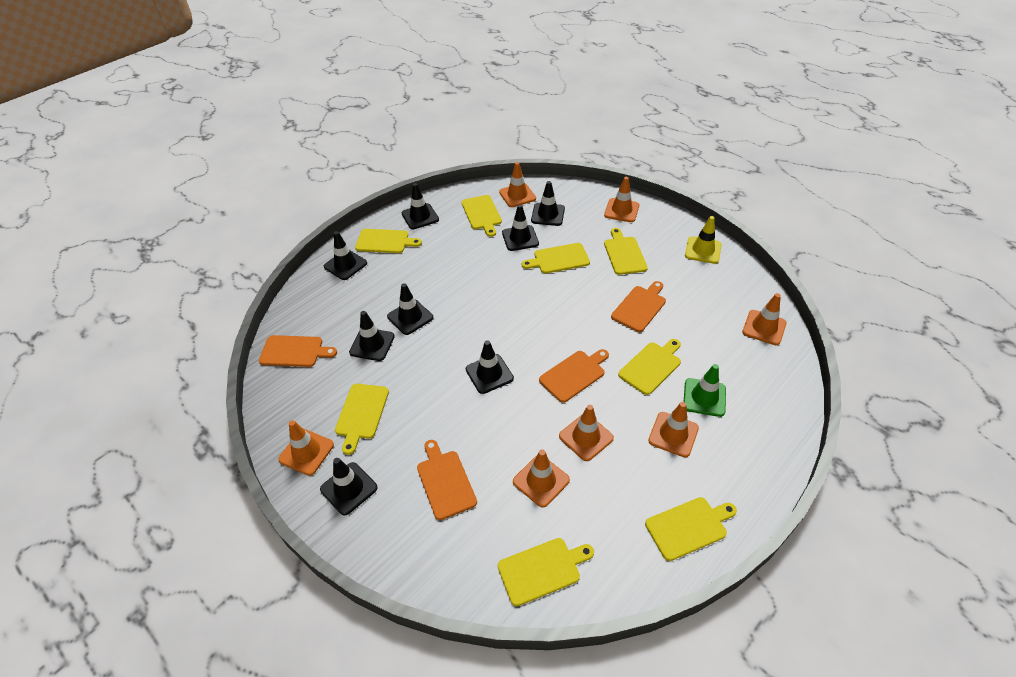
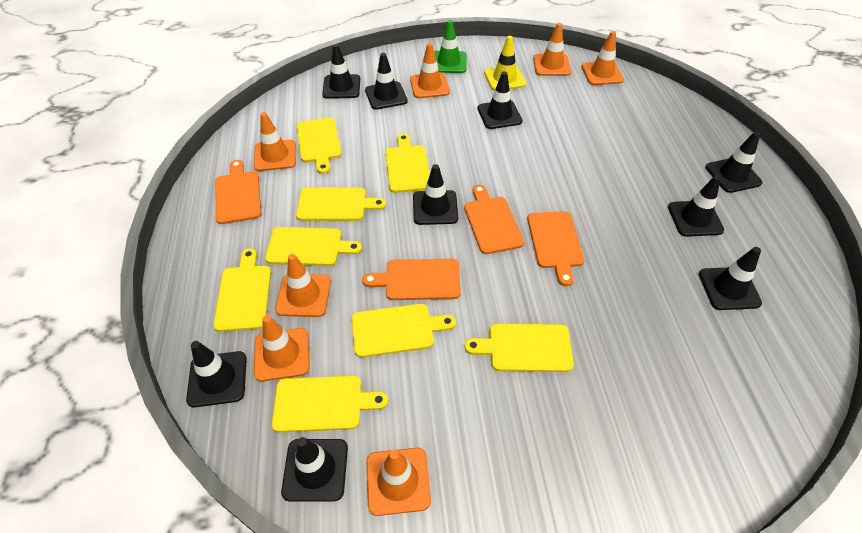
black traffic cone: [320,458,377,516] [324,231,367,280] [349,311,395,361] [387,283,433,335] [402,183,439,229] [466,340,514,394] [502,204,539,251] [531,181,565,226] = 8 -> [186,341,247,407] [281,437,348,502] [322,44,360,99] [365,53,408,110] [413,164,458,225] [477,71,523,129] [668,175,724,237] [699,247,762,310] [705,132,762,193] = 9

